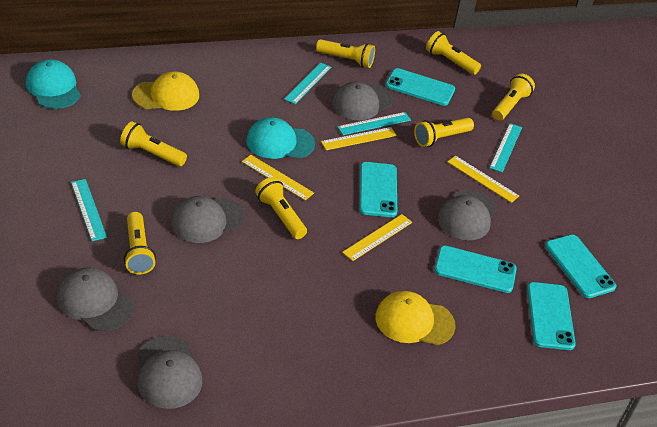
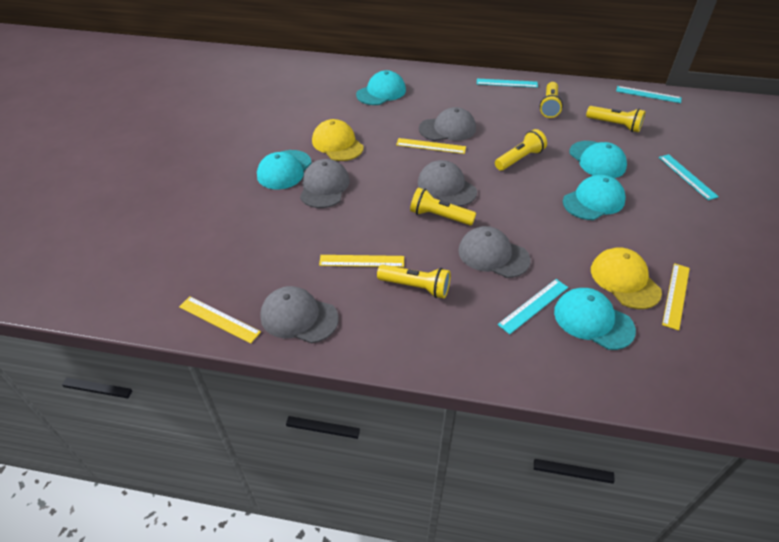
turquoise cap: [26,60,81,109] [246,117,315,159] = 2 -> [257,150,311,190] [356,70,406,105] [554,288,636,350] [563,175,626,220] [569,141,627,178] = 5
turquoise phone: [360,162,397,217] [386,68,455,106] [434,246,517,293] [527,282,576,350] [545,235,616,298] = 5 -> none = 0
yellow flashlight: [120,121,187,166] [124,212,156,274] [255,177,307,239] [316,39,375,68] [414,118,474,147] [426,31,481,75] [492,74,535,121] = 7 -> [377,265,451,298] [410,187,476,226] [495,129,547,171] [540,82,563,118] [586,106,645,132] = 5

